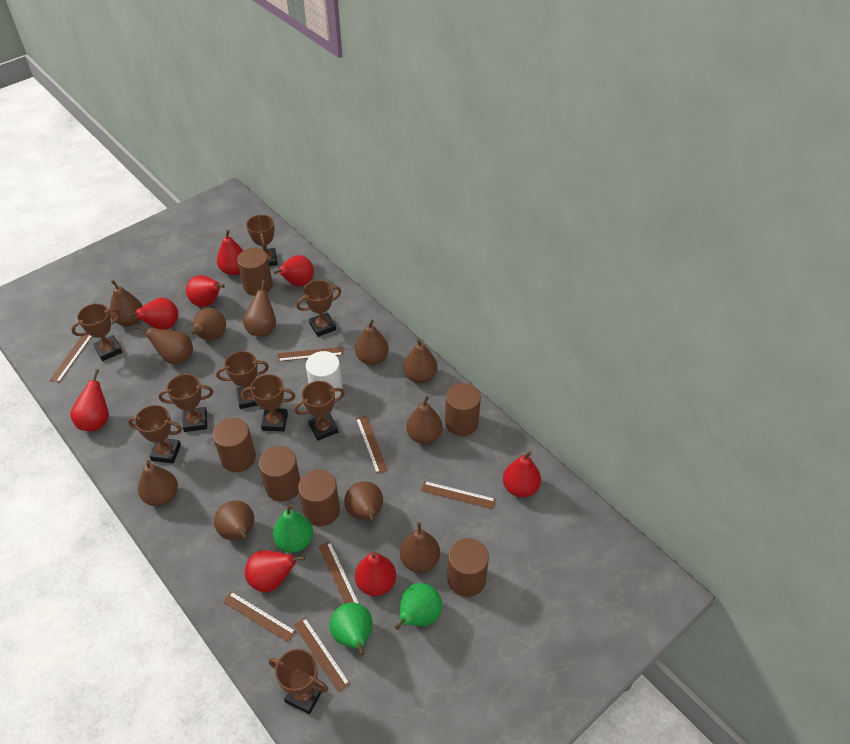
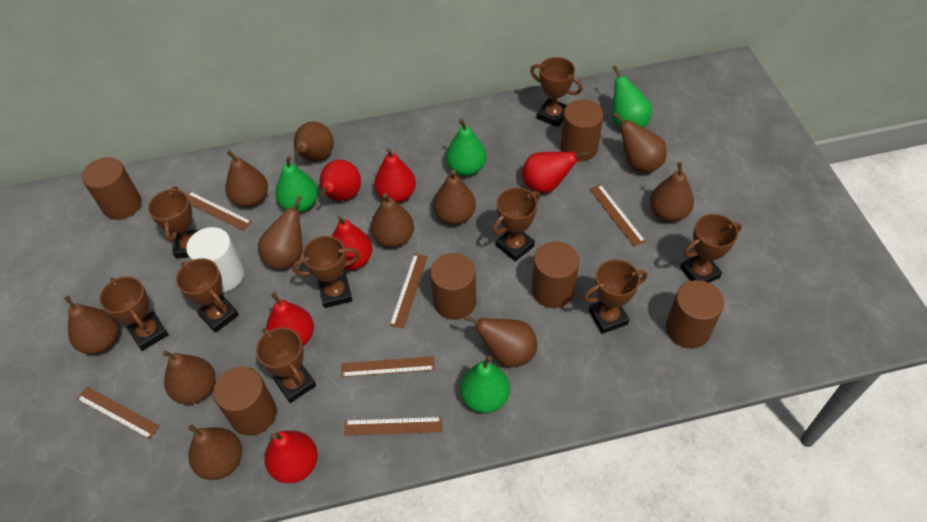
brown ruler: [50,334,92,383] [223,592,296,642] [278,347,343,362] [294,617,350,692] [319,541,359,604] [356,416,388,474] [421,481,496,509] = 7 -> [77,387,160,439] [187,191,252,231] [341,356,435,377] [344,417,442,436] [390,254,428,328] [589,184,646,247] = 6
green pear: [273,504,313,553] [329,603,373,655] [395,583,442,630] = 3 -> [275,156,318,213] [446,119,486,176] [460,356,510,413] [612,65,652,127] = 4
red pear: [70,369,109,431] [127,298,178,330] [186,275,225,307] [217,230,244,275] [245,550,305,592] [273,255,314,286] [355,552,396,596] [503,451,541,497] = 8 -> [265,431,318,483] [266,293,314,346] [320,160,361,201] [332,216,372,270] [374,148,416,203] [522,151,589,193] = 6

